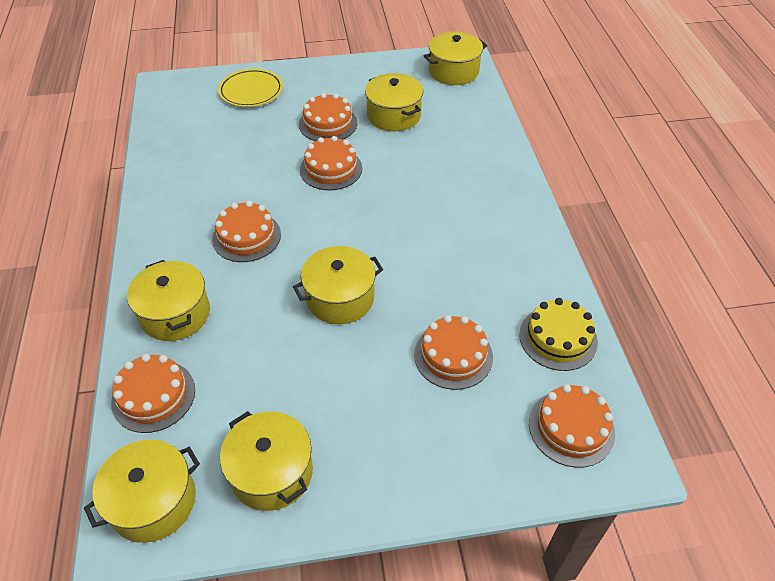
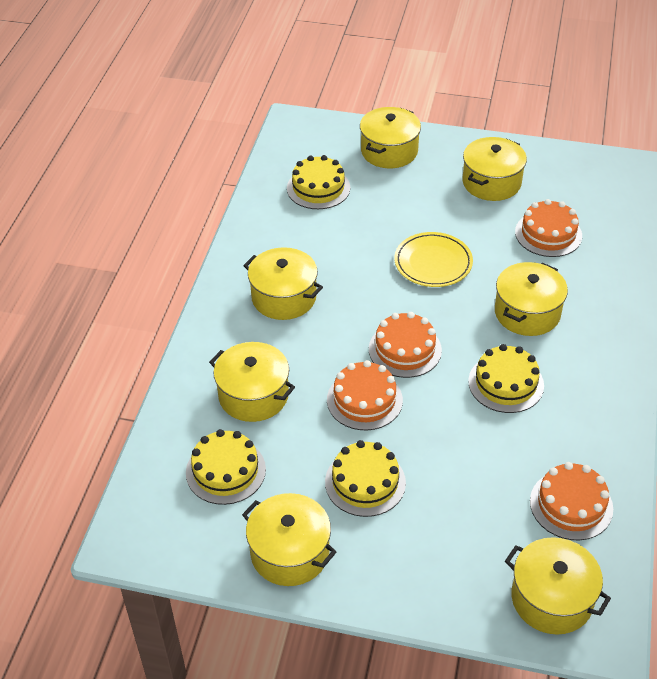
orange cake: [111,354,195,433] [212,201,281,262] [299,93,357,141] [300,136,362,190] [414,315,493,390] [529,384,615,468] = 6 -> [327,360,403,430] [369,312,442,378] [515,199,582,257] [530,462,613,540] = 4
yellow cake: [519,298,598,371] = 1 -> [186,429,266,505] [287,155,350,209] [325,440,406,517] [468,344,544,413] = 4
yellow pot: [84,439,200,543] [127,260,210,341] [220,411,313,511] [293,246,383,324] [365,73,423,131] [424,32,487,85] = 6 -> [209,342,295,422] [242,493,336,586] [243,247,323,320] [360,107,421,168] [462,137,527,201] [495,262,568,336] [505,537,611,635] = 7

